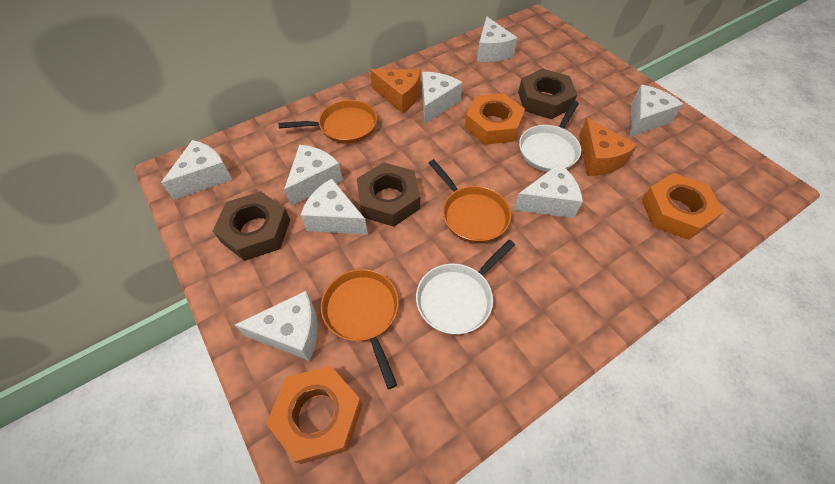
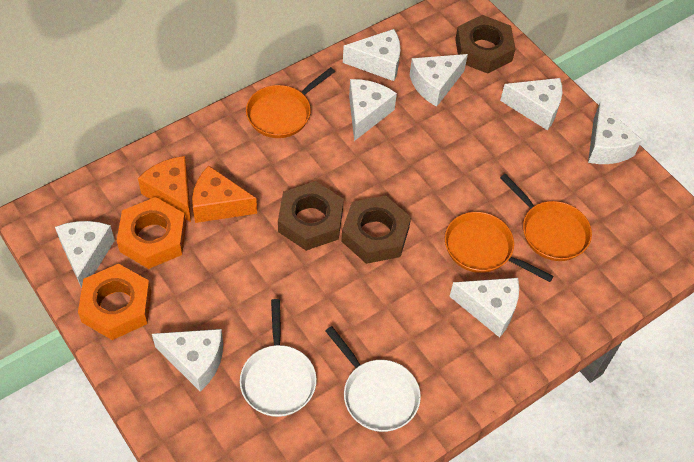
orange nut: [266,366,363,464] [465,93,525,145] [642,173,724,240] = 3 -> [78,264,151,340] [117,197,186,269] = 2

